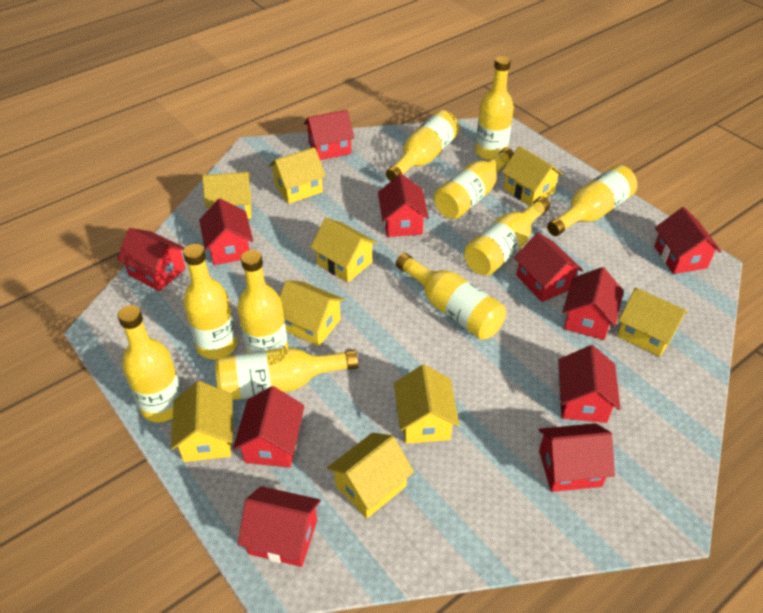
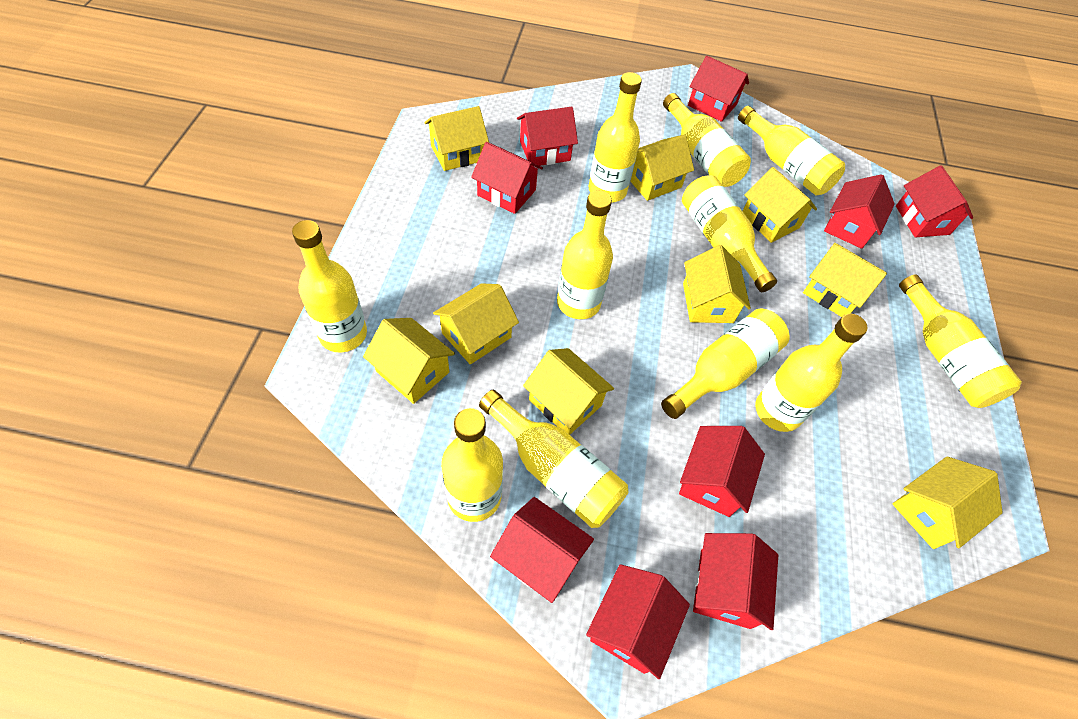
red house: [117,228,186,291] [199,199,253,265] [233,386,305,468] [238,486,321,567] [304,110,354,160] [378,174,429,237] [514,232,584,302] [539,423,615,492] [558,345,620,423] [563,267,624,340] [654,207,722,274] = 11 -> [471,142,543,214] [490,497,594,603] [517,107,578,167] [586,564,690,679] [679,426,765,517] [688,56,749,122] [693,533,778,630] [824,174,895,249] [896,165,973,237] = 9
yellow bottle: [117,305,183,422] [183,244,237,359] [215,347,358,400] [238,250,288,353] [386,110,460,181] [396,253,506,340] [434,148,514,219] [464,196,550,276] [475,56,514,160] [547,165,638,236] = 10 -> [292,220,367,352] [441,408,503,522] [479,390,628,528] [557,190,613,319] [589,72,642,202] [661,309,790,419] [663,93,751,187] [682,175,777,292] [738,106,845,195] [755,314,868,432] [899,274,1022,408] = 11

